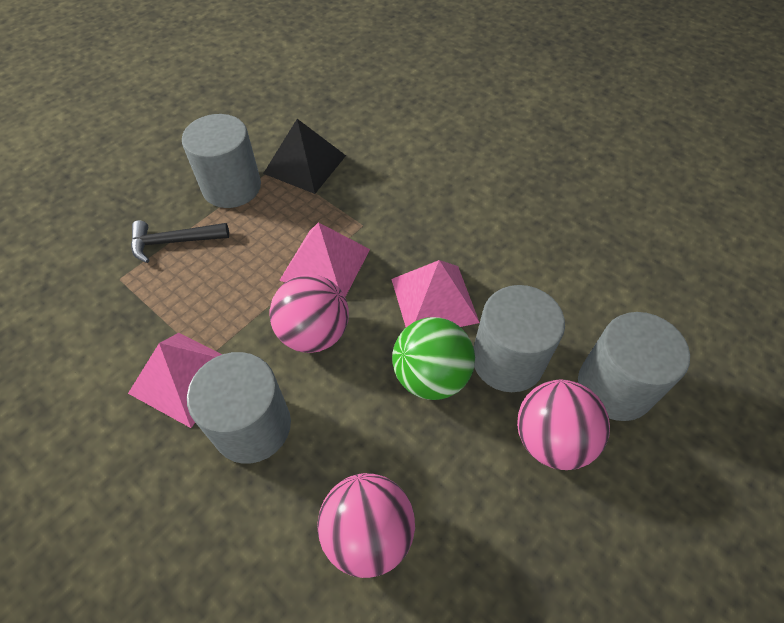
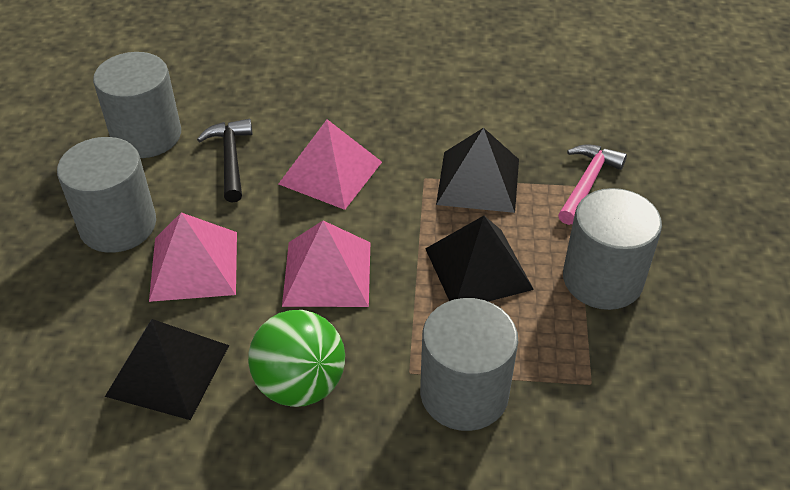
black pyramid: [263,119,346,194] = 1 -> [105,319,229,420] [425,216,534,302] [436,128,519,213] = 3
pink ball: [270,274,349,353] [317,473,415,578] [517,380,610,470] = 3 -> none = 0
pink hammer: none = 0 -> [558,144,627,225] = 1

